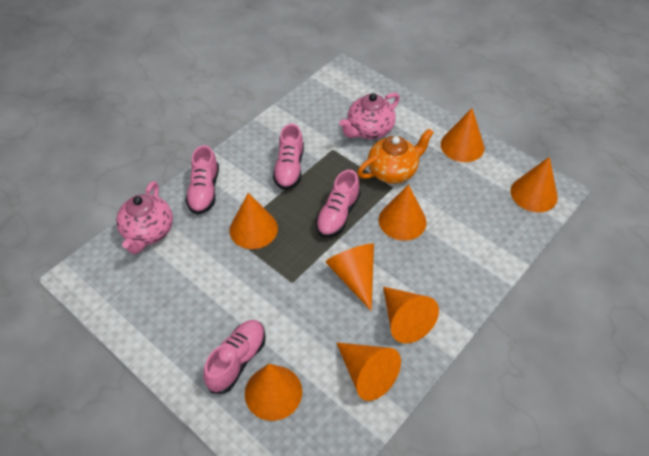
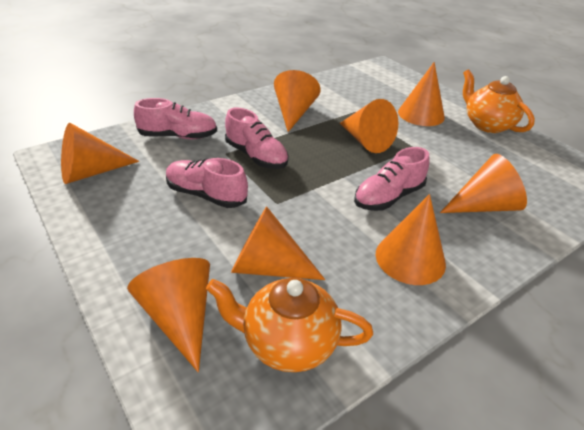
orange teapot: [357,128,434,184] = 1 -> [206,278,373,372] [463,70,535,133] = 2
pink teapot: [116,181,173,254] [339,93,400,139] = 2 -> none = 0

